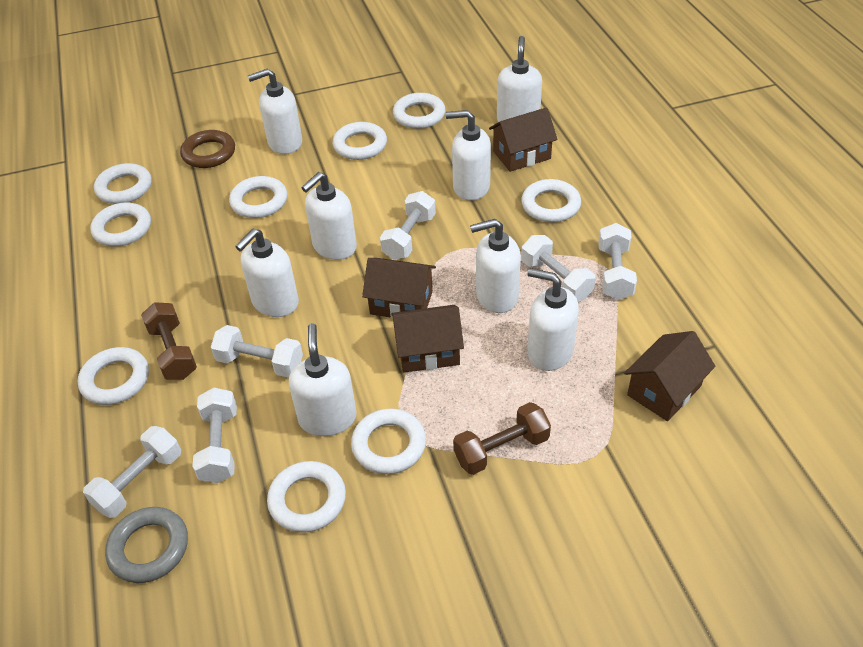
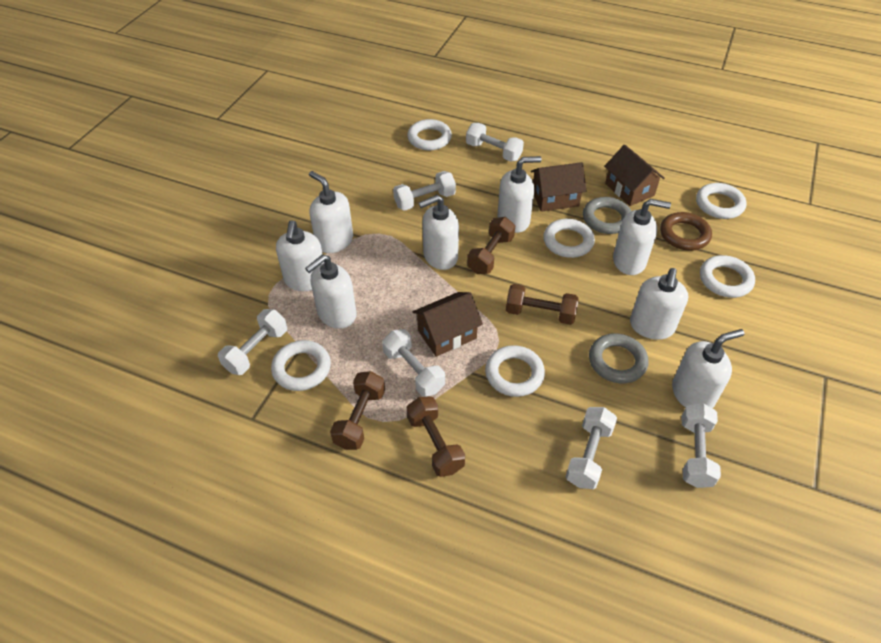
brown dumbbell: [141,302,197,380] [453,402,551,475] = 2 -> [330,371,385,450] [406,396,465,477] [467,217,515,274] [506,284,579,325] = 4
brown house: [362,258,436,319] [391,305,464,373] [489,108,558,172] [624,331,715,421] = 4 -> [412,292,483,357] [531,162,586,212] [604,145,665,206] = 3
grey ring: [105,507,188,583] = 1 -> [583,197,631,234] [589,333,648,383] = 2
white ring: [78,347,149,405] [90,203,151,247] [94,163,152,204] [229,176,287,218] [267,461,346,533] [333,122,387,160] [351,409,426,474] [393,93,446,129] [521,179,581,222] = 9 -> [271,340,331,391] [407,119,452,150] [485,345,545,397] [543,219,595,258] [696,183,746,219] [700,255,755,298] = 6

